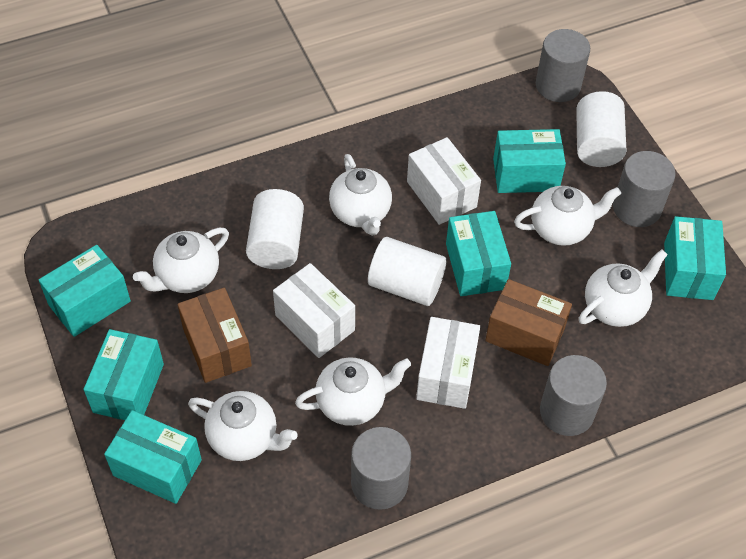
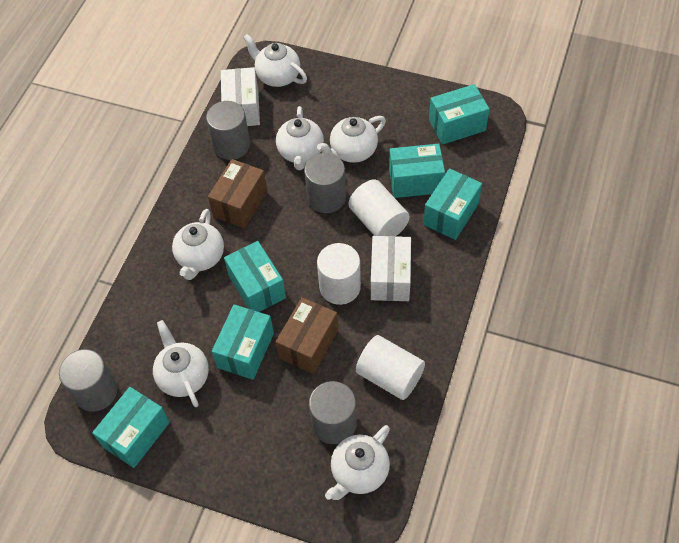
white box: [273,263,355,358] [407,137,481,225] [416,317,480,409] = 3 -> [221,67,260,126] [371,236,411,301] = 2

